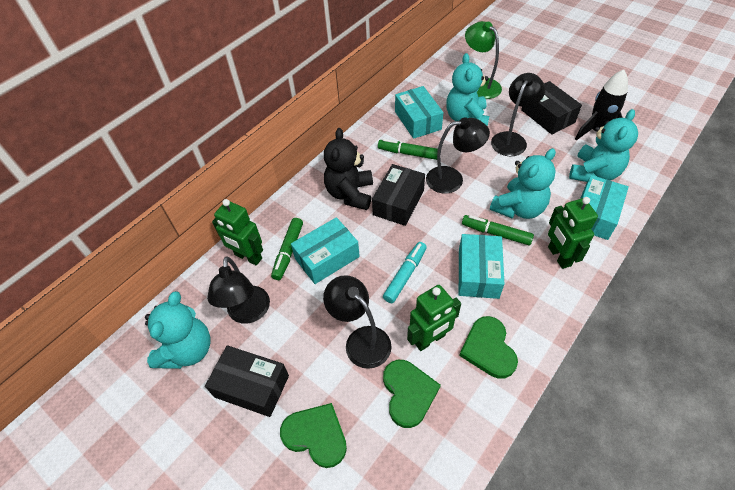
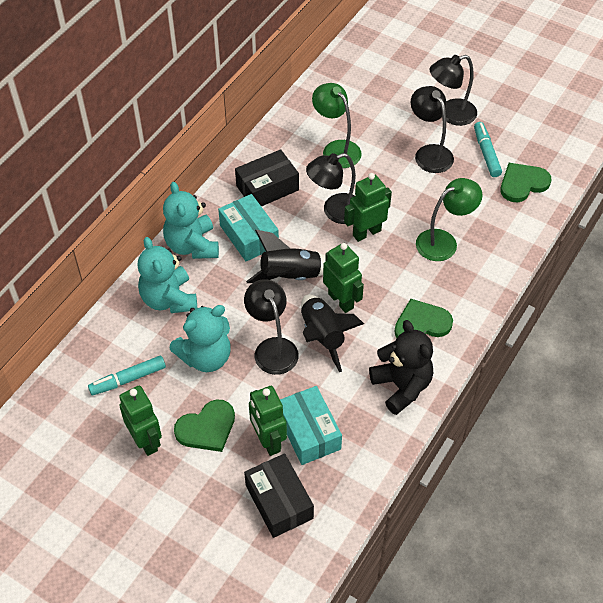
black box: [205,345,289,417] [372,164,425,226] [521,81,582,135] = 3 -> [235,149,299,207] [244,453,314,538] = 2
black rocket: [575,70,628,140] = 1 -> [246,230,326,283] [301,294,364,372] = 2
green lamp: [465,21,502,99] = 1 -> [312,83,362,168] [416,178,482,261] = 2
green marker: [271,218,303,280] [378,139,438,160] [462,215,534,245] = 3 -> none = 0
green robot: [212,199,263,265] [407,285,461,351] [548,197,598,269] = 3 -> [119,386,162,456] [249,386,287,456] [323,243,364,313] [344,173,392,242] = 4
turquoise box: [291,217,360,284] [395,86,443,139] [459,234,504,299] [580,175,629,240] = 4 -> [218,194,279,261] [280,386,342,465] = 2
turquoise marker: [383,242,427,303] = 1 -> [88,356,166,395] [474,122,502,177] = 2
turquoise teddy bear: [145,291,211,369] [446,53,489,126] [490,148,556,219] [569,109,638,182] = 4 -> [138,237,197,313] [163,182,219,259] [170,305,231,372] = 3

